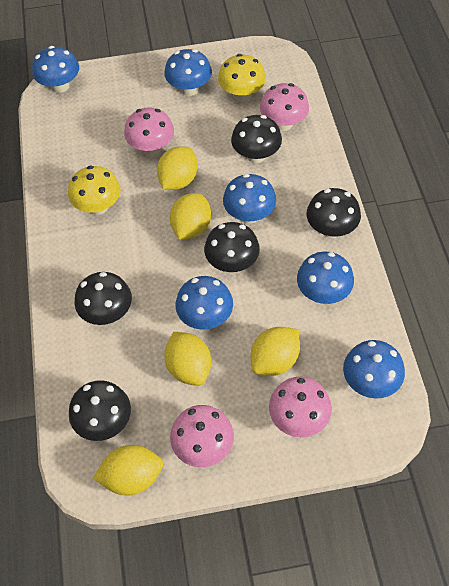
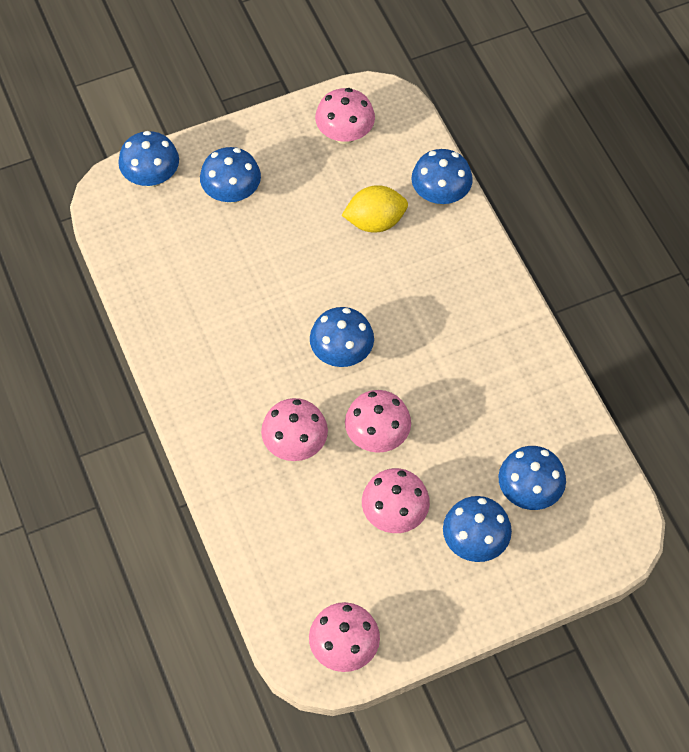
black mushroom: [69,380,131,441] [75,272,132,325] [204,222,260,272] [231,115,282,163] [307,188,361,238] = 5 -> none = 0
pink mushroom: [124,107,174,155] [170,405,234,467] [260,83,309,131] [269,377,332,437] = 4 -> [261,398,328,461] [309,602,380,672] [315,88,375,144] [345,390,411,453] [362,468,430,533] = 5
yellow lemon: [93,445,163,495] [157,146,198,190] [164,332,211,386] [170,193,211,240] [250,327,300,376] = 5 -> [342,185,408,233] = 1
yellow mushroom: [68,165,120,215] [218,54,266,102] = 2 -> none = 0

